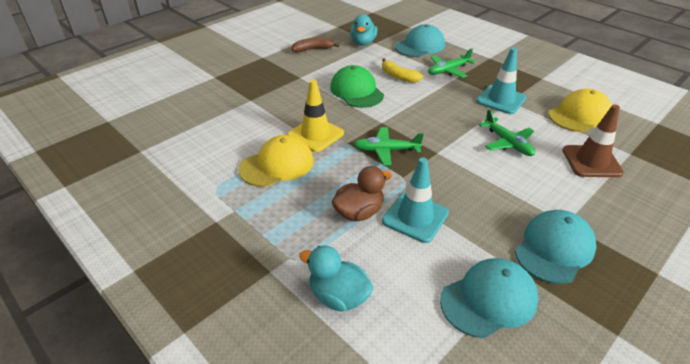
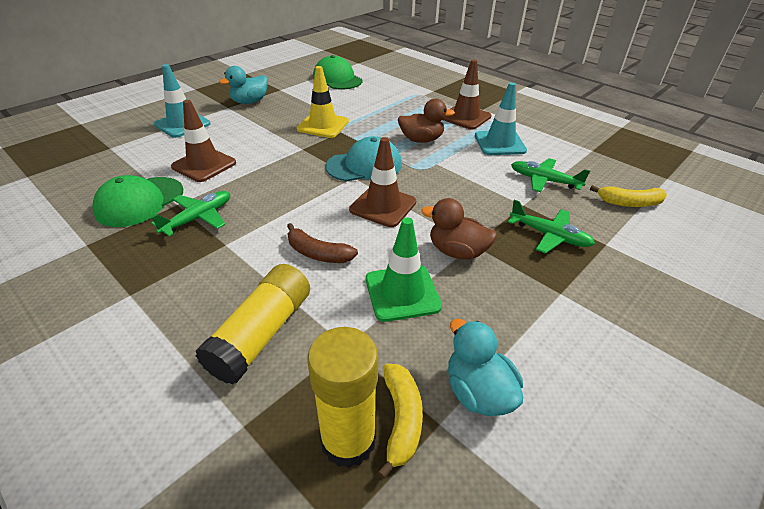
brown duck: [332,166,392,222] = 1 -> [398,99,455,143] [421,198,497,260] = 2
brown traffic cone: [562,105,624,177] = 1 -> [171,100,236,182] [349,137,416,227] [443,60,492,130] = 3
green cap: [330,65,384,108] = 1 -> [92,175,183,227] [313,55,362,90] = 2
green traffic cone: none = 0 -> [366,217,442,322] = 1
turquoise cap: [395,24,445,57] [440,258,539,338] [515,210,597,284] = 3 -> [325,136,402,181] = 1
yellow banana: [382,58,423,83] = 1 -> [377,364,423,479] [590,185,667,207] = 2
yellow cap: [239,135,314,187] [548,89,612,132] = 2 -> none = 0
yellow glue stick: none = 0 -> [195,264,310,384] [307,327,378,468] = 2

